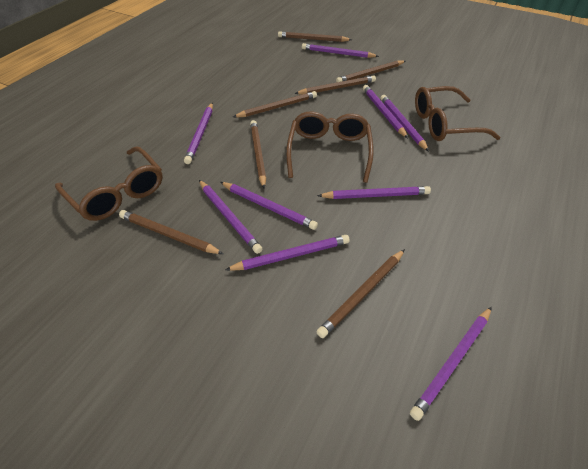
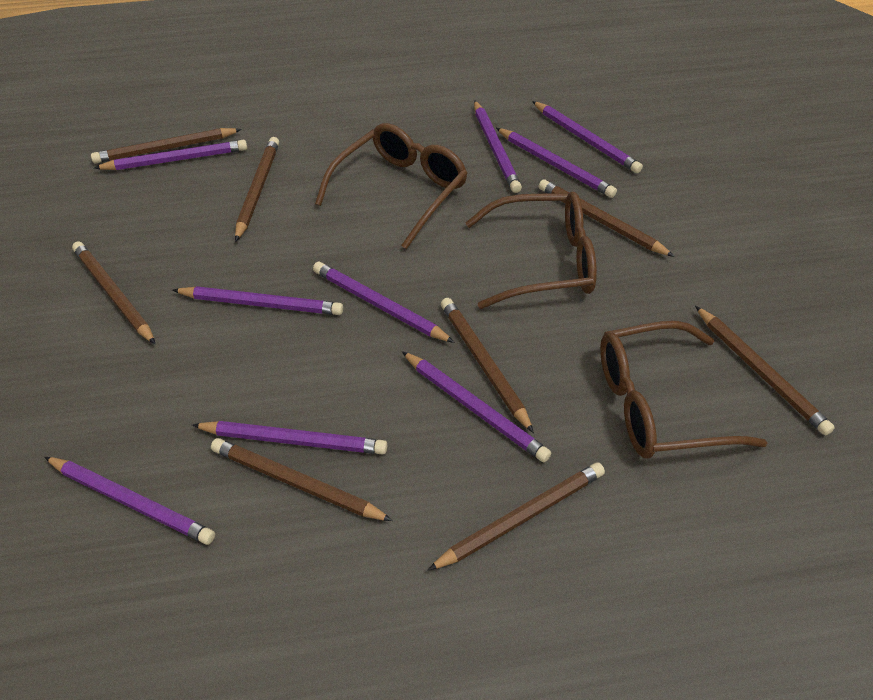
brown pencil: [119,210,223,254] [233,91,317,118] [250,120,266,189] [278,31,352,42] [295,75,376,94] [317,249,405,338] [336,61,405,82] = 7 -> [72,241,155,344] [91,128,242,163] [211,438,393,521] [235,137,279,242] [427,462,605,571] [441,298,534,433] [539,179,675,257] [695,306,835,435] = 8

